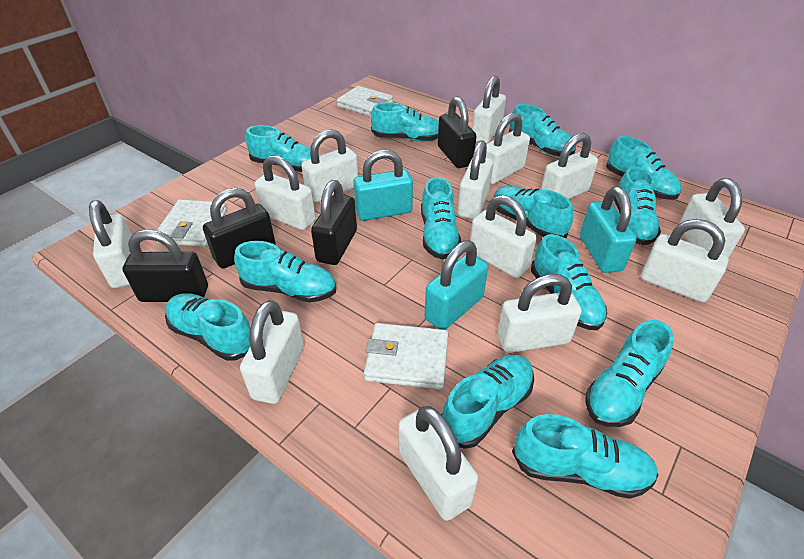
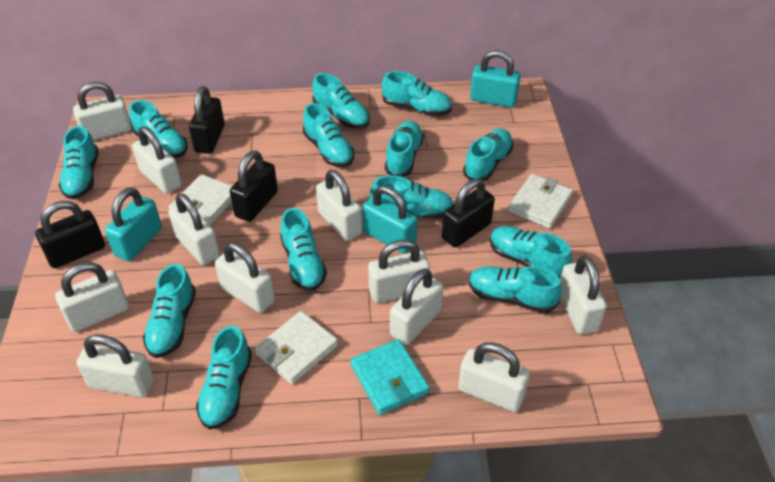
turquoise wallet: none = 0 -> [350,339,430,415] = 1
white padlock: [89,200,132,288] [240,300,304,404] [254,155,316,230] [301,129,358,203] [398,406,478,521] [457,140,493,219] [470,195,537,278] [472,76,506,144] [486,112,530,184] [497,274,582,353] [541,133,598,199] [641,219,729,302] [679,178,745,258] = 13 -> [55,262,129,332] [73,82,131,141] [76,334,154,398] [132,126,182,194] [169,194,220,265] [215,242,275,313] [316,170,362,241] [368,239,430,303] [390,269,443,345] [458,342,530,412] [560,255,606,334] = 11

